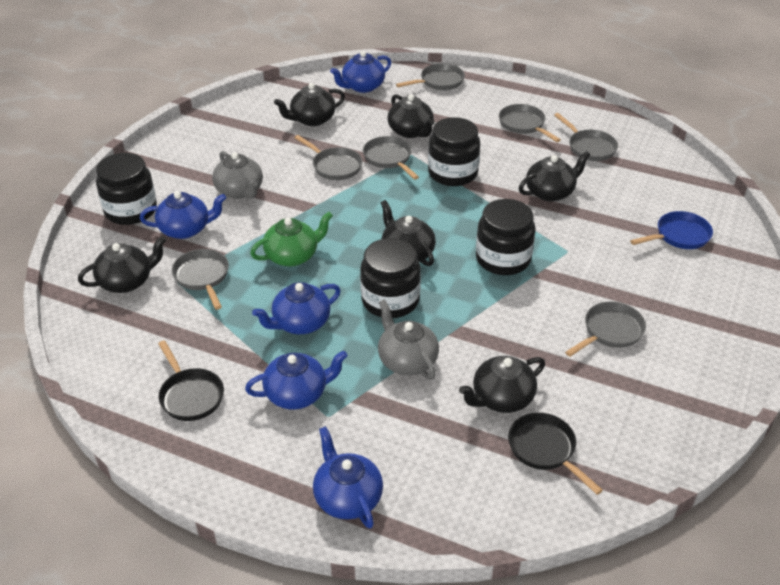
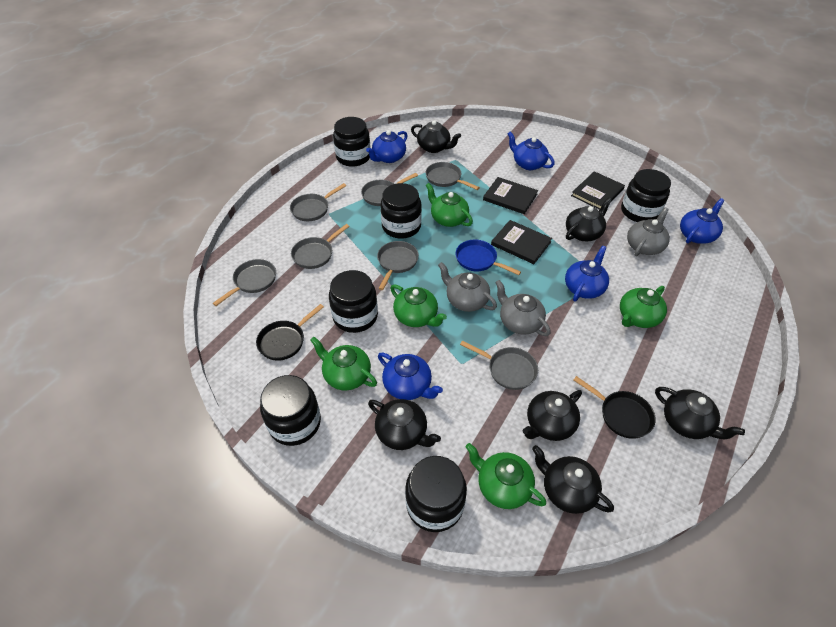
black book: none = 0 -> [483,177,538,214] [491,220,552,264] [571,171,625,210] = 3
black jar: [96,153,157,225] [360,238,421,318] [428,117,480,186] [476,199,536,275] = 4 -> [260,375,321,446] [329,270,378,333] [333,117,371,167] [380,183,422,239] [405,456,467,532] [621,169,671,222] = 6
green teapot: [250,212,333,266] = 1 -> [310,337,377,390] [390,284,447,327] [426,183,473,227] [466,443,546,509] [620,286,667,328] = 5
grey teapot: [212,151,263,199] [378,300,439,380] = 2 -> [438,262,497,312] [495,280,550,336] [627,207,670,256] = 3

